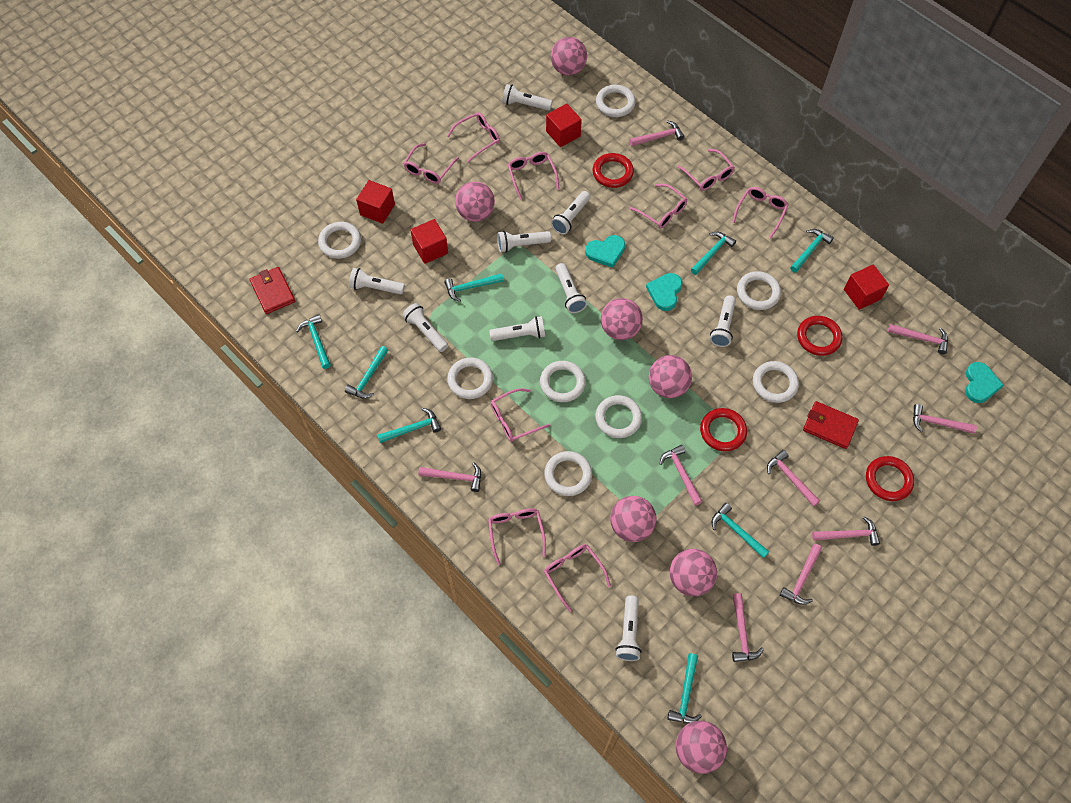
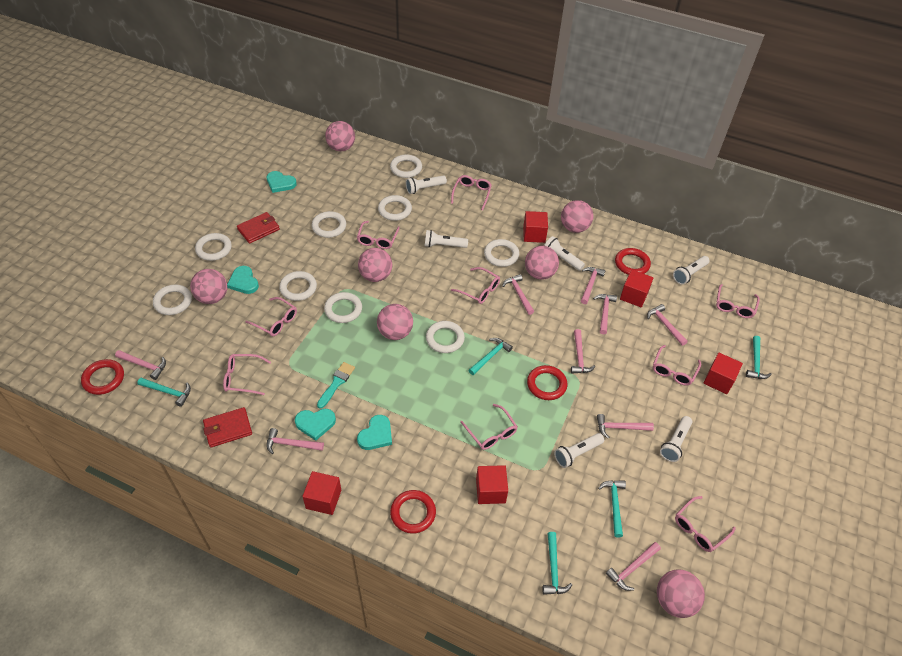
red cube: [356,180,395,224] [410,219,448,264] [546,104,582,147] [844,264,889,310] = 4 -> [302,471,341,515] [476,465,508,504] [523,211,548,243] [620,270,653,307] [703,353,743,394] = 5
turquoise brush: none = 0 -> [317,362,355,409] = 1
turquoise hammer: [296,314,331,369] [345,346,388,398] [378,408,441,443] [444,273,504,302] [668,653,702,724] [691,232,736,275] [712,503,769,558] [790,229,834,273] = 8 -> [137,378,191,407] [469,338,513,375] [543,532,572,595] [598,480,626,538] [746,336,772,379] = 5
turquoise heart: [585,235,625,268] [646,273,682,311] [965,362,1004,403] = 3 -> [227,266,259,294] [267,171,297,193] [295,409,336,441] [357,415,392,450] = 4
white flashlight: [349,268,405,295] [402,303,448,352] [489,316,545,341] [498,231,551,252] [502,84,552,111] [551,191,590,235] [556,263,587,313] [616,596,641,661] [710,295,736,347] = 9 -> [406,175,447,194] [425,230,468,248] [544,236,585,271] [554,433,604,468] [660,416,692,462] [673,256,710,285] = 6
white ring: [318,222,361,259] [447,358,493,399] [540,361,586,402] [544,451,592,496] [596,85,636,117] [596,395,642,438] [737,271,781,310] [753,361,799,403] = 8 -> [153,285,192,315] [195,233,232,261] [279,271,317,301] [311,211,346,238] [324,292,362,323] [378,195,412,221] [390,154,422,178] [426,321,465,353] [484,239,519,267] = 9

